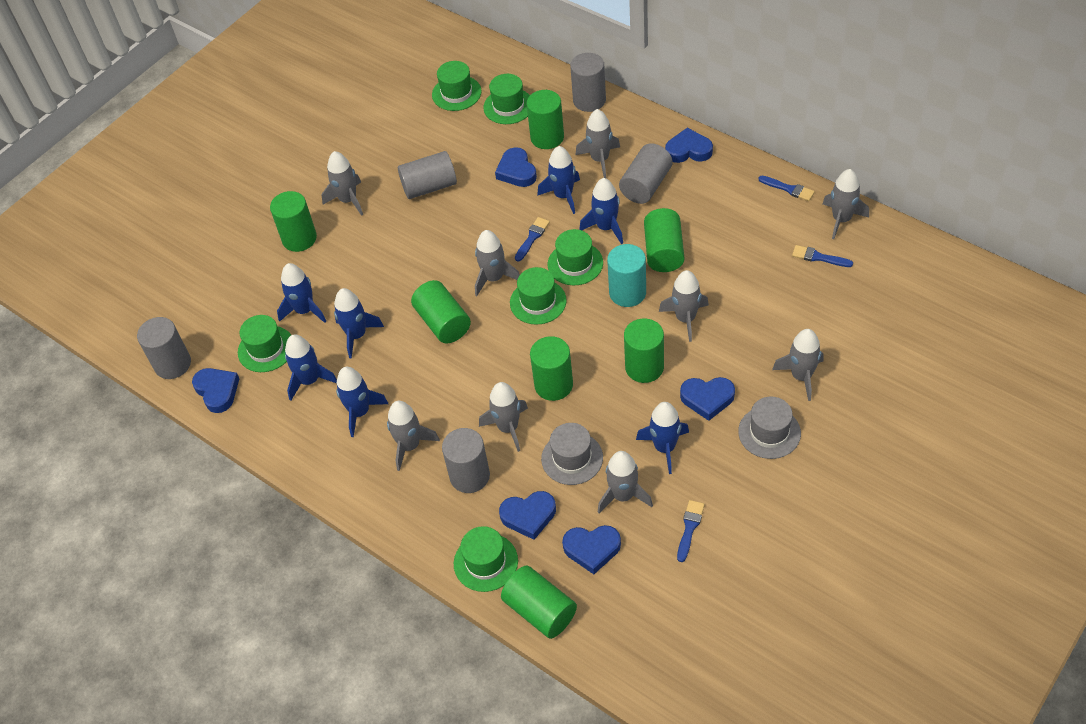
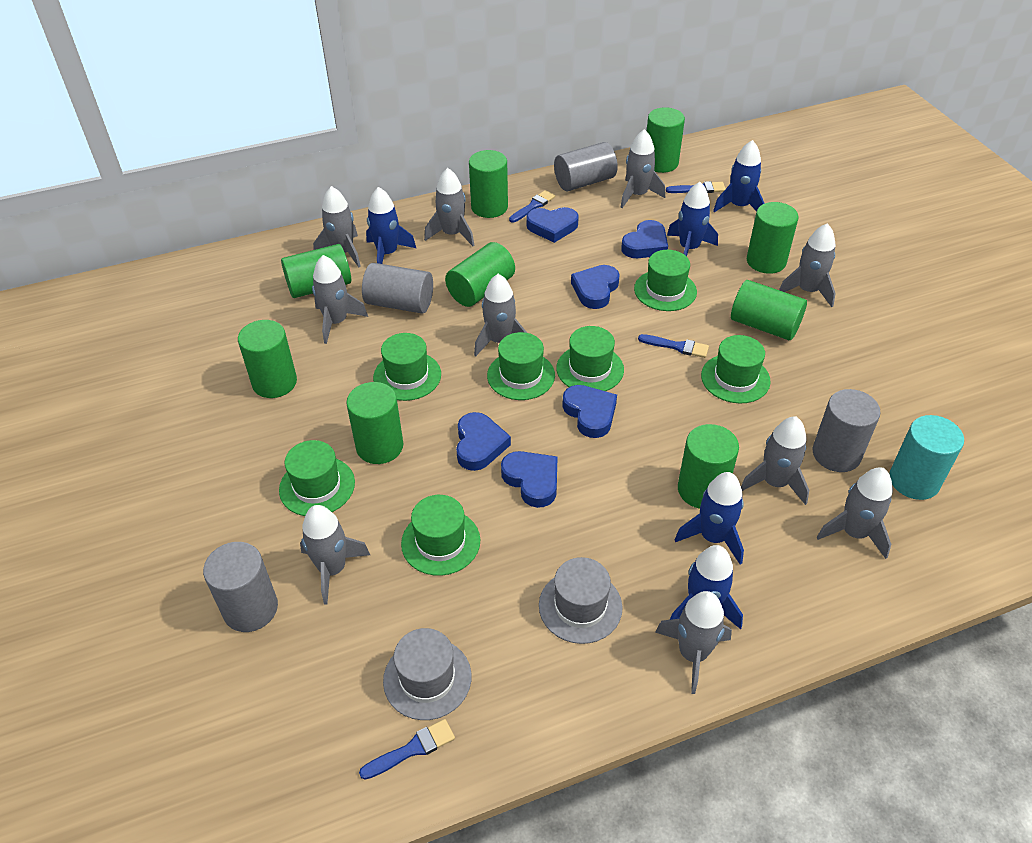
blue rocket: [277,263,327,323] [285,334,337,401] [334,288,384,358] [336,367,388,437] [537,146,580,214] [579,178,623,244] [636,402,689,474] = 7 -> [366,187,416,264] [667,182,718,256] [670,545,743,629] [675,472,744,565] [713,140,765,212] = 5
green cylinder: [270,191,317,252] [411,280,471,343] [501,565,577,639] [527,90,564,149] [530,336,573,401] [624,318,664,383] [644,208,684,272] = 7 -> [238,320,297,398] [281,244,351,298] [346,382,403,464] [445,242,515,307] [469,150,508,218] [647,107,685,173] [678,424,739,509] [731,280,807,340] [747,202,798,274] = 9
green hat: [238,315,291,372] [432,61,482,111] [454,526,518,592] [483,74,530,124] [510,267,567,325] [548,229,603,285] = 6 -> [279,440,355,516] [373,333,441,401] [401,495,480,576] [487,332,555,400] [556,326,624,391] [634,250,697,311] [701,335,771,403] = 7
grey cylinder: [137,317,191,379] [398,151,457,199] [442,428,490,493] [570,53,606,112] [619,143,673,204] = 5 -> [203,542,278,632] [362,263,433,313] [554,142,618,191] [813,389,881,472] = 4
grey rocket: [322,151,363,216] [387,401,440,471] [475,230,520,296] [479,382,528,452] [575,109,620,178] [598,451,653,513] [659,270,709,342] [772,329,824,401] [823,169,869,239] = 9 -> [300,505,370,604] [312,255,368,344] [313,186,361,268] [424,168,474,246] [474,274,527,357] [620,129,665,208] [655,591,732,694] [741,416,809,505] [779,223,836,307] [817,467,893,559] = 10

